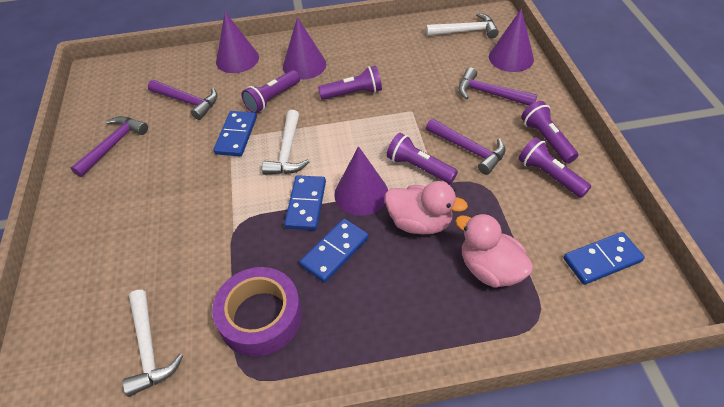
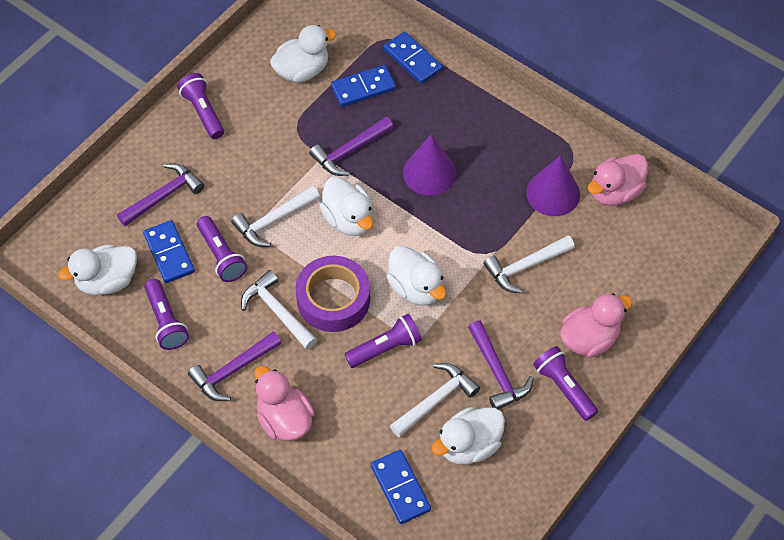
pink duck: [385,181,468,234] [455,213,533,288] = 2 -> [254,366,315,441] [560,293,633,358] [588,154,648,206] = 3
purple cone: [216,12,259,73] [283,17,326,80] [334,146,388,216] [489,8,534,72] = 4 -> [403,134,456,196] [526,155,580,216] = 2
white duck: none = 0 -> [58,244,137,295] [270,25,337,82] [320,177,373,236] [387,245,446,306] [431,407,505,465] = 5
white hammer: [122,290,183,397] [262,110,309,175] [426,13,499,39] = 3 -> [231,186,320,247] [241,270,317,349] [390,363,480,437] [483,235,575,294] = 4

